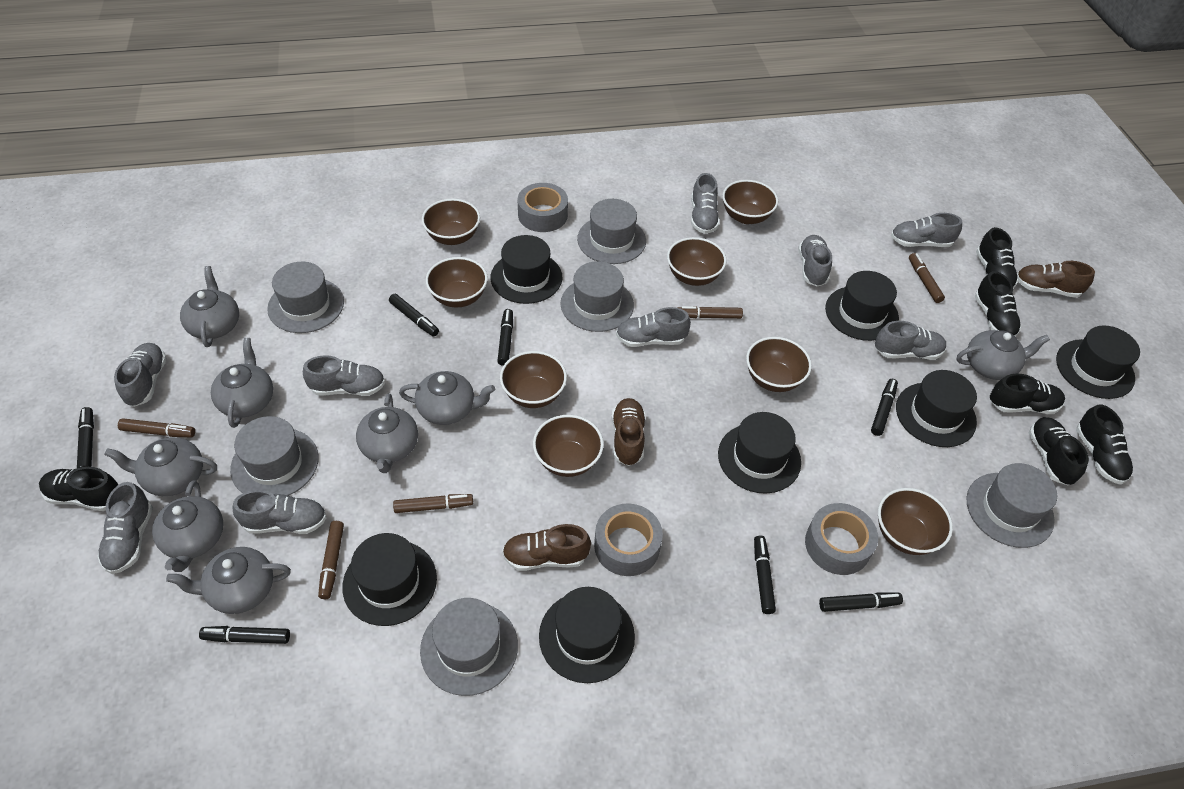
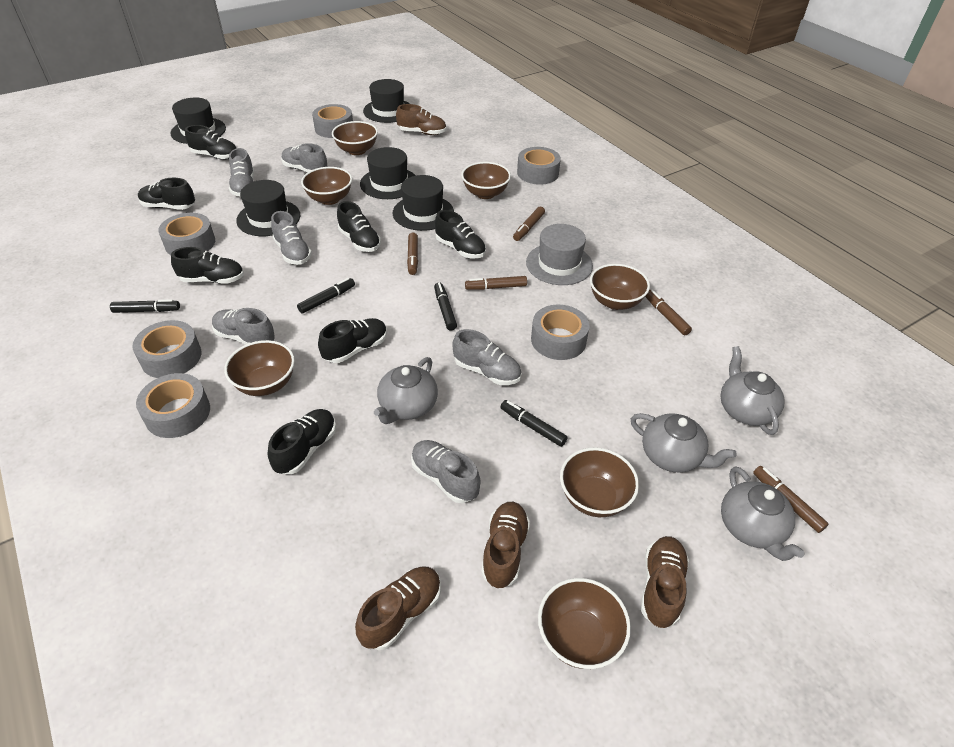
black hat: [342,533,437,626] [491,235,562,304] [539,587,635,683] [718,412,801,494] [825,271,899,341] [896,370,977,447] [1056,325,1140,399] = 7 -> [170,98,226,144] [236,180,300,236] [360,147,416,199] [363,79,410,123] [393,175,454,231] = 5
black marker: [77,407,94,468] [199,626,290,644] [389,294,439,337] [497,309,513,366] [754,535,776,614] [819,592,903,612] [871,379,898,436] = 7 -> [110,299,180,313] [297,278,355,314] [434,282,457,330] [500,400,568,447] = 4
black shoe: [39,467,118,511] [975,271,1021,337] [976,227,1018,288] [990,374,1065,414] [1029,417,1089,485] [1076,404,1133,484] = 6 -> [138,178,195,210] [171,247,244,284] [185,125,237,160] [268,409,336,474] [318,318,387,363] [337,201,381,252] [435,210,486,258] = 7
brown bowl: [422,199,480,245] [426,257,488,307] [500,351,567,408] [533,415,604,477] [667,237,727,286] [722,180,778,224] [746,337,812,392] [878,488,953,555] = 8 -> [224,340,295,396] [301,167,352,205] [332,121,378,155] [461,162,511,199] [538,578,631,669] [560,447,639,517] [590,264,650,310] = 7
brown shoe: [502,524,591,571] [612,398,646,466] [1017,261,1095,298] = 3 -> [355,566,441,650] [396,104,446,135] [481,502,530,588] [641,536,689,628] = 4
grey hat: [230,416,319,496] [267,262,344,333] [420,598,518,696] [560,261,634,332] [577,199,646,264] [966,463,1057,548] = 6 -> [526,224,593,285] = 1
grey shoe: [97,482,153,574] [114,343,167,407] [233,490,326,534] [303,355,385,396] [616,307,691,347] [691,173,720,234] [798,235,832,286] [875,321,946,360] [891,213,962,247] = 9 -> [212,308,275,345] [229,148,254,197] [271,211,312,265] [281,143,327,173] [411,440,480,503] [452,329,521,385] = 6
grey tape: [518,183,568,232] [594,504,663,576] [805,503,878,575] = 3 -> [132,320,201,378] [136,373,210,438] [158,213,215,255] [312,104,353,138] [517,147,561,185] [531,305,590,360] = 6
grey teapot: [104,437,217,496] [152,480,223,572] [166,547,291,614] [180,266,239,347] [211,338,273,428] [356,393,418,473] [399,371,495,425] [956,330,1050,380] = 8 -> [374,357,438,424] [631,413,737,472] [721,346,785,435] [721,466,805,561] = 4

